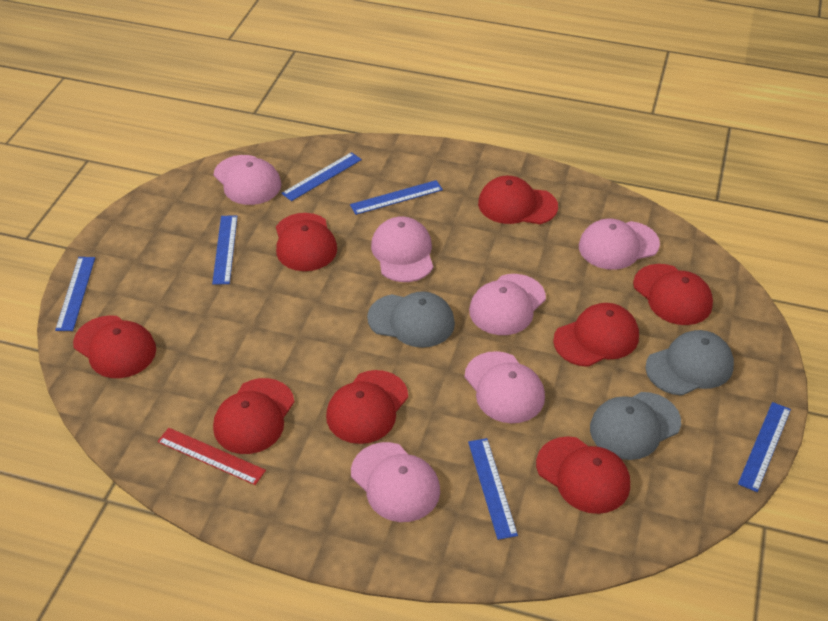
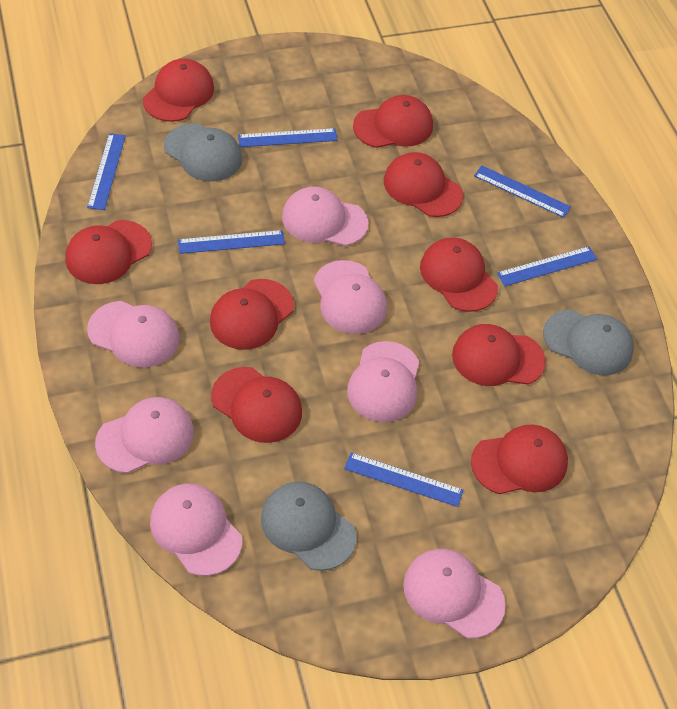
pink cap: [214,155,281,205] [351,442,440,522] [371,216,433,282] [465,351,545,423] [469,274,546,335] [579,218,660,270] = 6 -> [87,301,180,368] [95,397,194,474] [150,484,242,576] [282,187,368,246] [314,260,387,334] [347,341,420,422] [403,549,506,639] = 7
red cap: [73,315,156,378] [213,378,294,454] [276,213,337,271] [326,370,408,444] [478,176,558,224] [536,436,630,514] [553,303,639,367] [633,264,713,325] = 8 -> [65,220,152,284] [143,59,214,122] [210,279,294,350] [211,367,302,443] [353,95,433,148] [384,152,463,217] [420,238,498,312] [452,324,546,386] [471,424,568,494] = 9
red ruler: [157,428,266,485] = 1 -> none = 0

